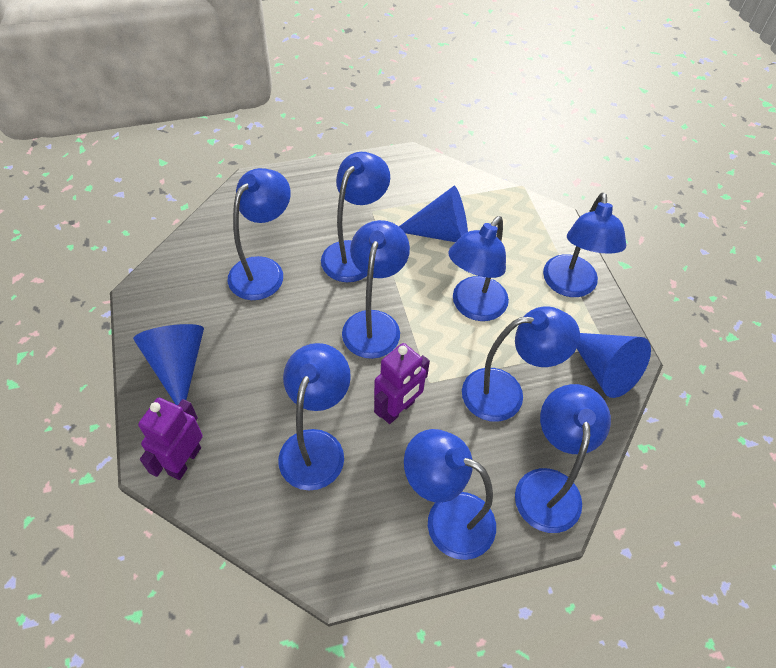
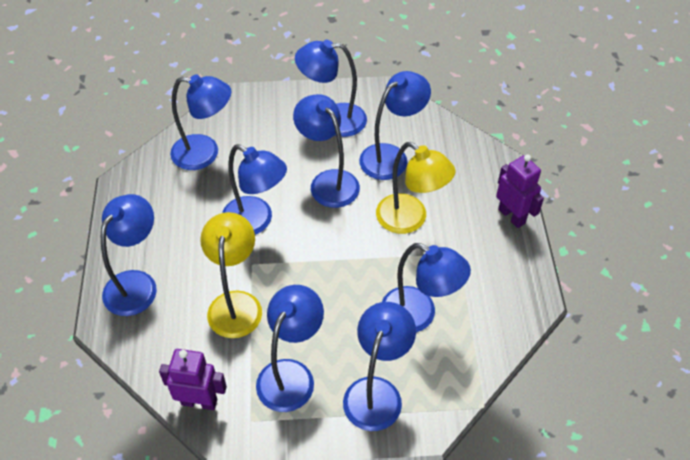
blue cone: [133,324,204,405] [399,186,468,242] [577,333,651,398] = 3 -> none = 0
yellow lamp: none = 0 -> [200,212,262,338] [376,142,456,234] = 2

